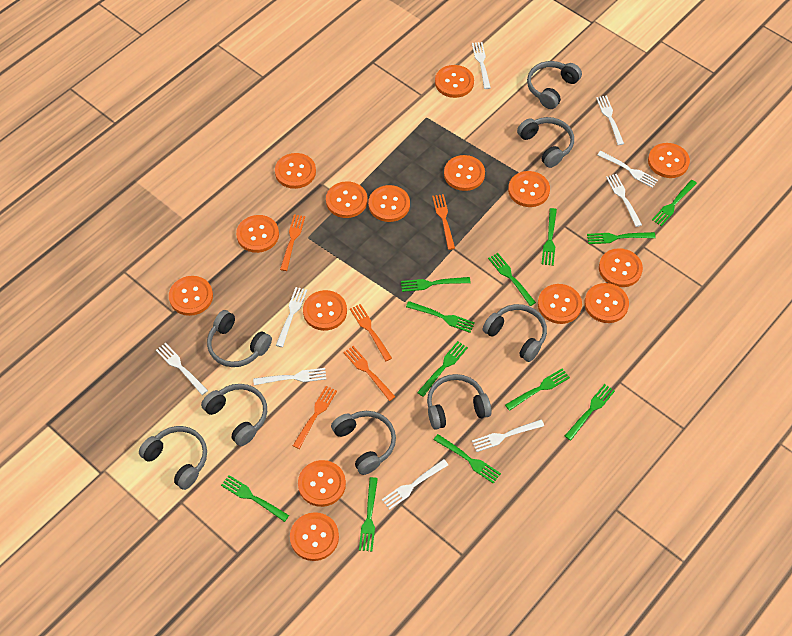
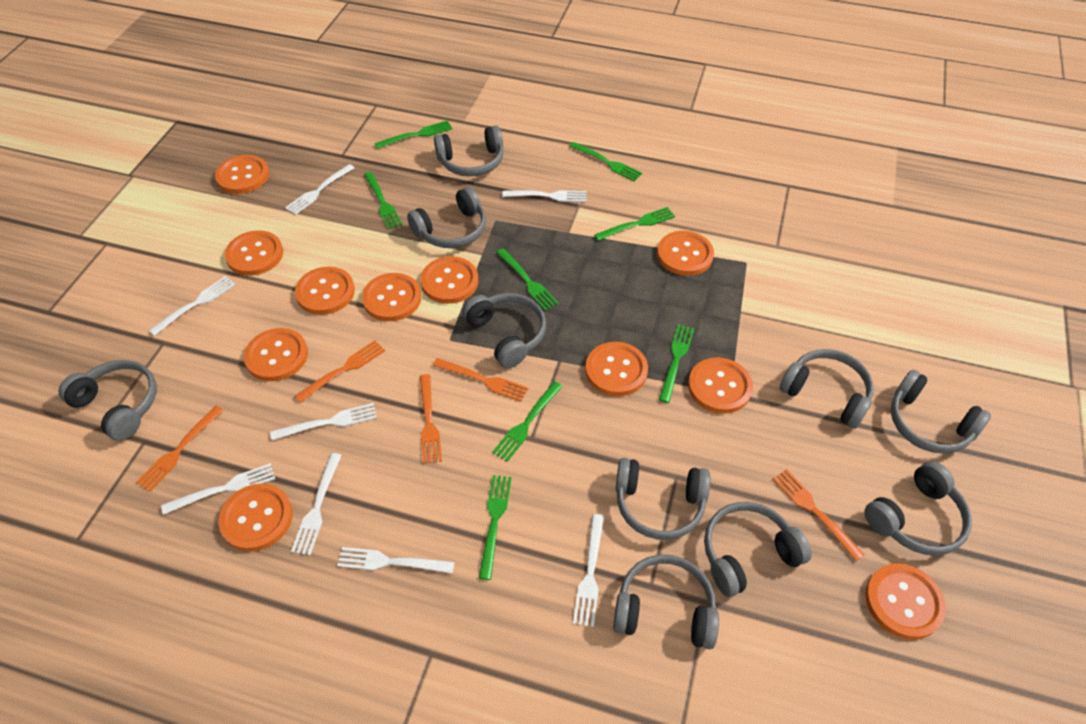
green fork: [221,475,289,522] [359,477,378,551] [401,277,471,292] [406,301,475,333] [417,341,468,397] [433,434,501,484] [488,253,536,306] [505,368,570,411] [542,208,557,266] [565,384,615,441] [587,232,656,244] [652,180,697,226] = 12 -> [364,172,402,229] [375,121,452,149] [479,475,512,580] [492,381,563,462] [496,248,559,311] [569,142,642,181] [594,207,675,241] [659,324,694,403] = 8
grey headphones: [139,426,207,490] [201,384,267,446] [207,310,272,367] [331,411,396,475] [427,374,492,430] [483,304,547,362] [517,117,574,168] [527,61,582,109] = 8 -> [58,360,157,441] [407,187,486,248] [434,126,504,177] [462,293,546,368] [613,555,719,649] [616,458,710,540] [704,502,812,597] [779,349,874,428] [864,461,972,556] [891,370,991,454] = 10
orange button: [169,276,213,316] [236,215,279,253] [275,153,316,189] [290,512,339,561] [298,460,346,507] [303,290,347,331] [326,181,368,218] [368,185,410,222] [435,65,474,98] [444,155,485,191] [508,171,550,207] [538,284,582,324] [584,283,629,323] [599,248,643,287] [648,143,690,178] = 15 -> [215,155,269,194] [219,483,293,552] [225,230,283,276] [244,328,308,381] [295,267,355,315] [362,273,421,321] [420,256,478,304] [585,342,648,396] [657,231,714,276] [688,357,753,414] [865,563,946,640] = 11
white fork: [156,343,208,395] [253,368,326,385] [276,287,307,347] [382,459,448,510] [472,42,491,89] [472,420,544,452] [596,95,624,145] [598,151,658,188] [606,174,642,227] = 9 -> [149,276,236,336] [161,463,275,515] [270,403,377,440] [285,164,355,215] [291,453,342,555] [337,547,455,574] [502,190,586,202] [573,514,604,627] = 8

